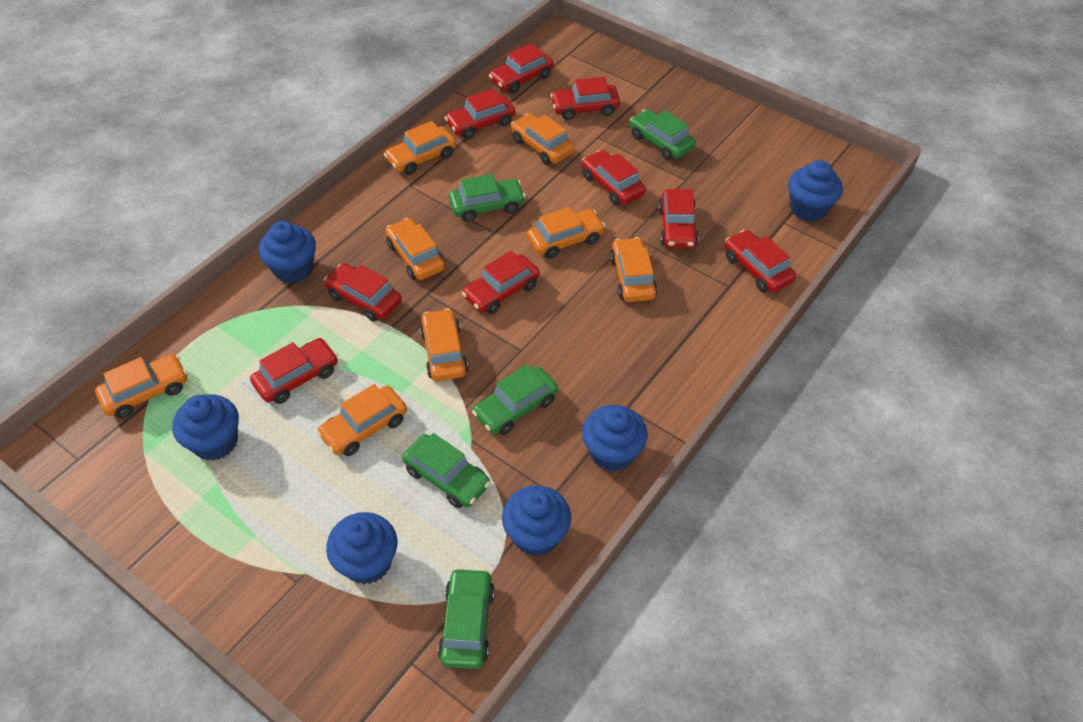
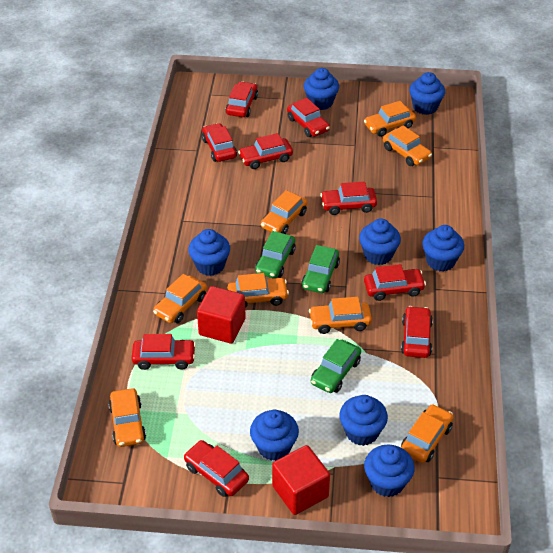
blue cupcake: [172,394,239,461] [259,221,316,284] [326,512,397,584] [502,485,571,556] [582,405,647,472] [788,160,843,222] = 6 -> [188,229,230,276] [250,410,299,461] [304,68,339,110] [339,395,388,446] [359,219,401,265] [364,444,414,497] [409,72,445,115] [422,225,464,272] = 8
green car: [402,433,491,508] [438,567,495,669] [449,174,526,222] [472,364,558,435] [630,109,696,160] = 5 -> [255,231,296,278] [301,245,340,293] [311,339,361,393] = 3
red cube: none = 0 -> [197,286,246,344] [272,445,330,515] = 2

